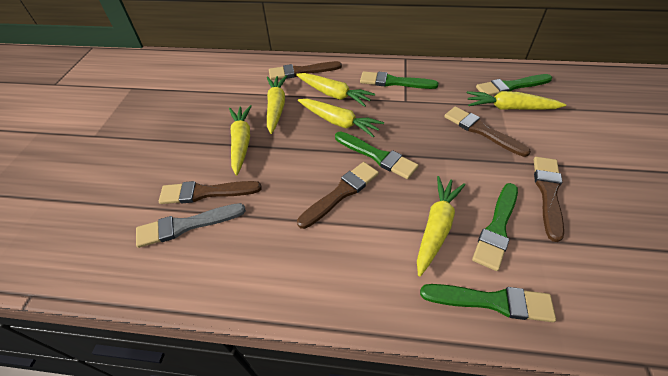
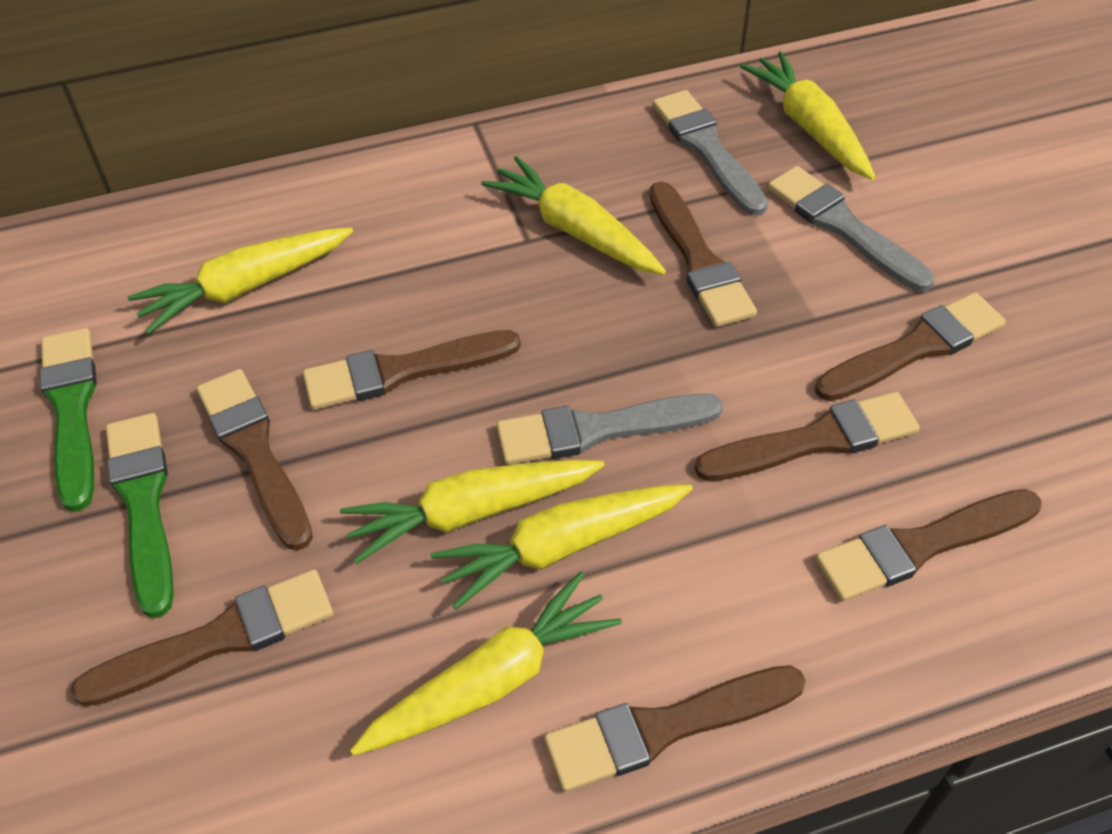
brown brush: [159,181,262,204] [269,61,342,80] [297,162,379,229] [444,107,531,157] [534,157,564,242] = 5 -> [71,569,333,707] [197,369,313,550] [303,330,521,410] [544,665,806,792] [649,181,757,327] [695,392,920,481] [815,292,1006,401] [815,489,1042,601] = 8
green brush: [335,131,419,179] [360,71,438,89] [420,284,556,322] [472,183,518,271] [476,74,552,96] = 5 -> [40,328,97,512] [106,413,174,618] = 2
grey brush: [136,203,246,248] = 1 -> [496,394,723,465] [653,90,768,216] [768,166,935,292] = 3

